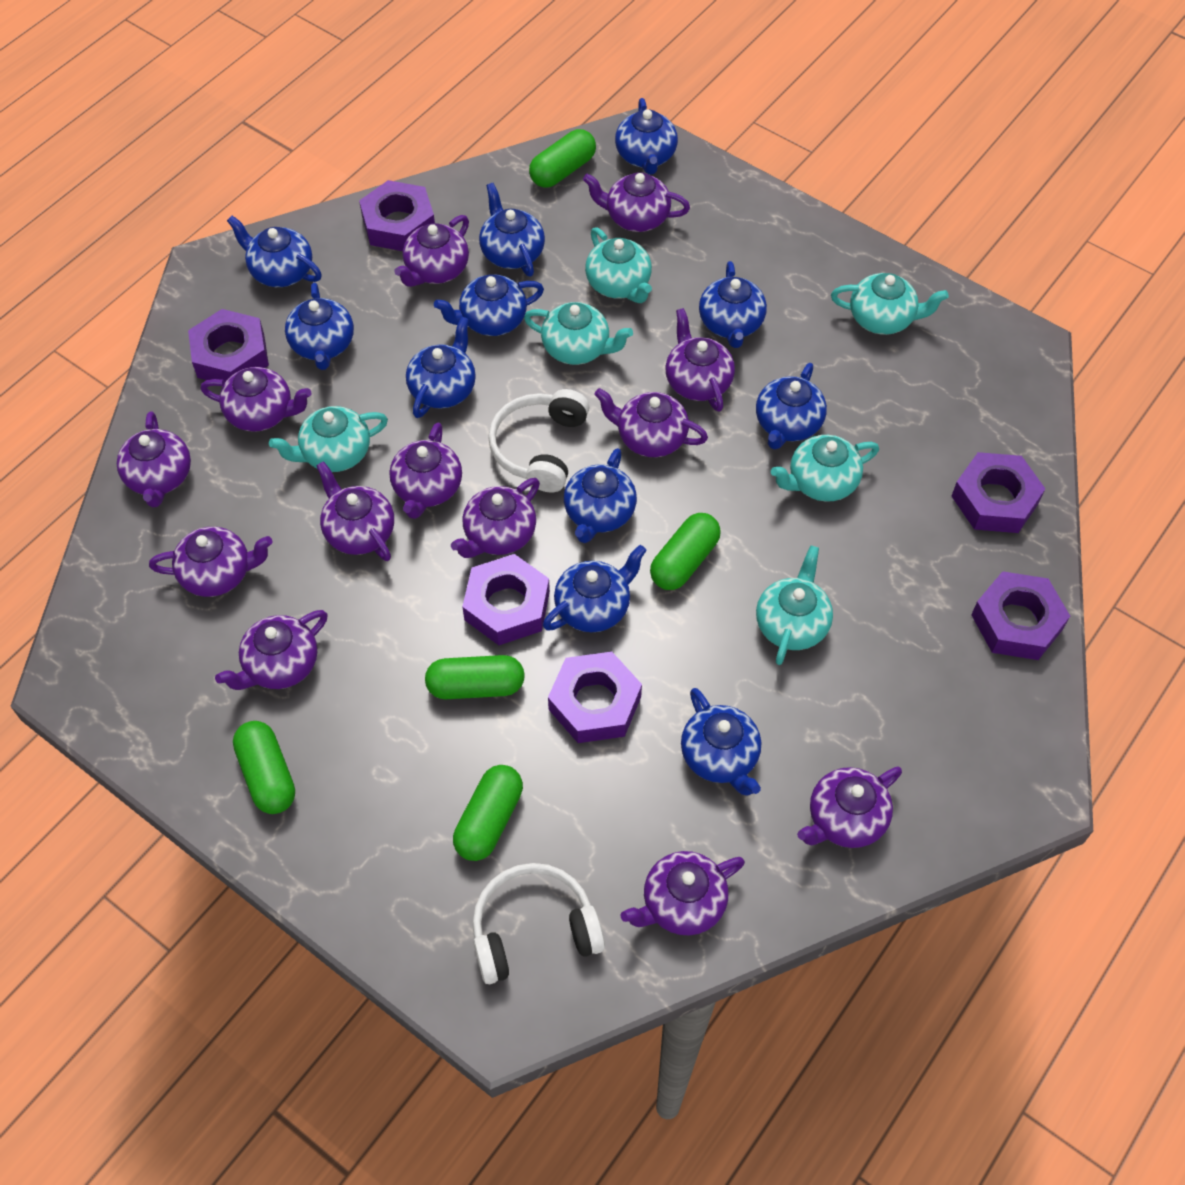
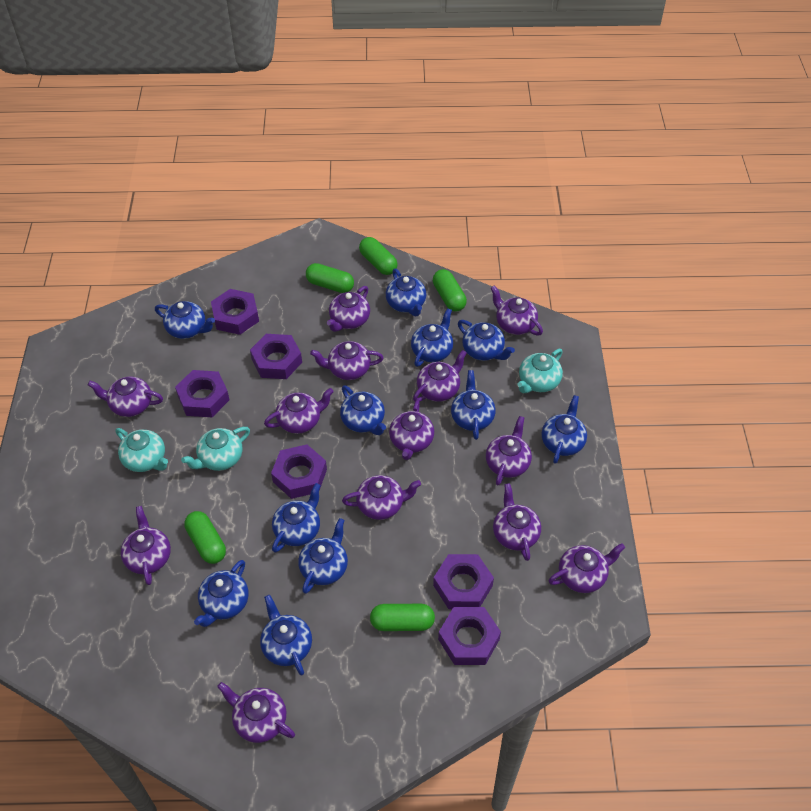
turquoise teapot: [269,406,388,472] [524,302,633,365] [585,228,652,303] [756,545,833,665] [771,435,879,502] [831,273,949,335] = 6 -> [115,428,168,472] [181,427,250,471] [517,349,563,393] = 3
white headphones: [473,863,605,984] [488,389,590,492] = 2 -> none = 0

